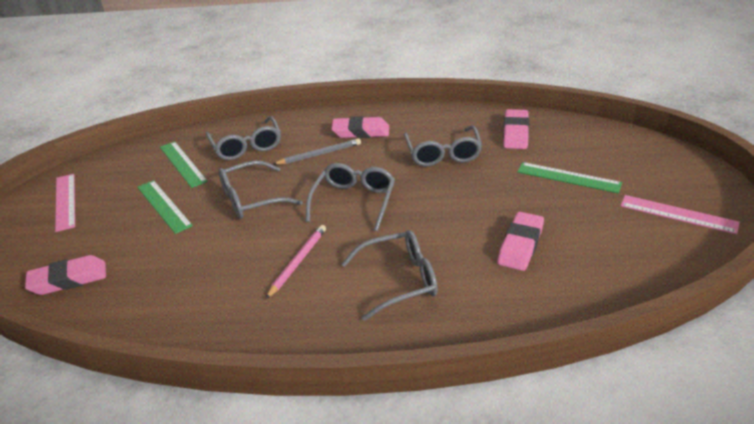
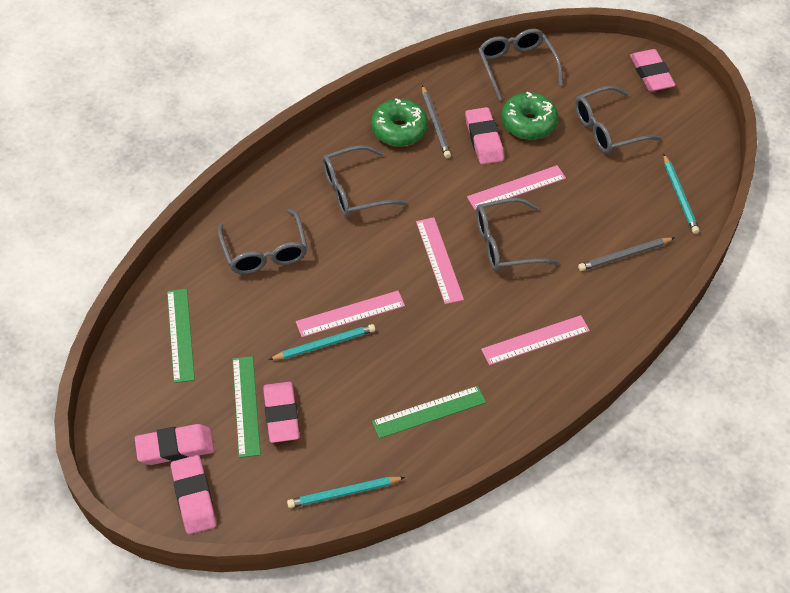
green donut: none = 0 -> [371,98,428,146] [501,92,558,140] = 2
grey pencil: [273,138,361,165] = 1 -> [422,85,451,158] [578,237,674,271] = 2
pink eraser: [25,255,106,295] [331,116,389,138] [497,212,544,271] [503,109,529,149] = 4 -> [135,424,214,465] [171,455,216,534] [263,382,300,443] [465,107,504,165] [630,49,676,92] = 5
pink pencil: [266,225,326,299] = 1 -> none = 0
pink ruler: [55,174,75,232] [621,195,740,235] = 2 -> [296,291,405,337] [416,217,464,304] [467,165,566,210] [481,315,590,365] = 4
turquoise pencil: none = 0 -> [268,324,375,360] [287,477,405,508] [664,154,699,234] = 3

